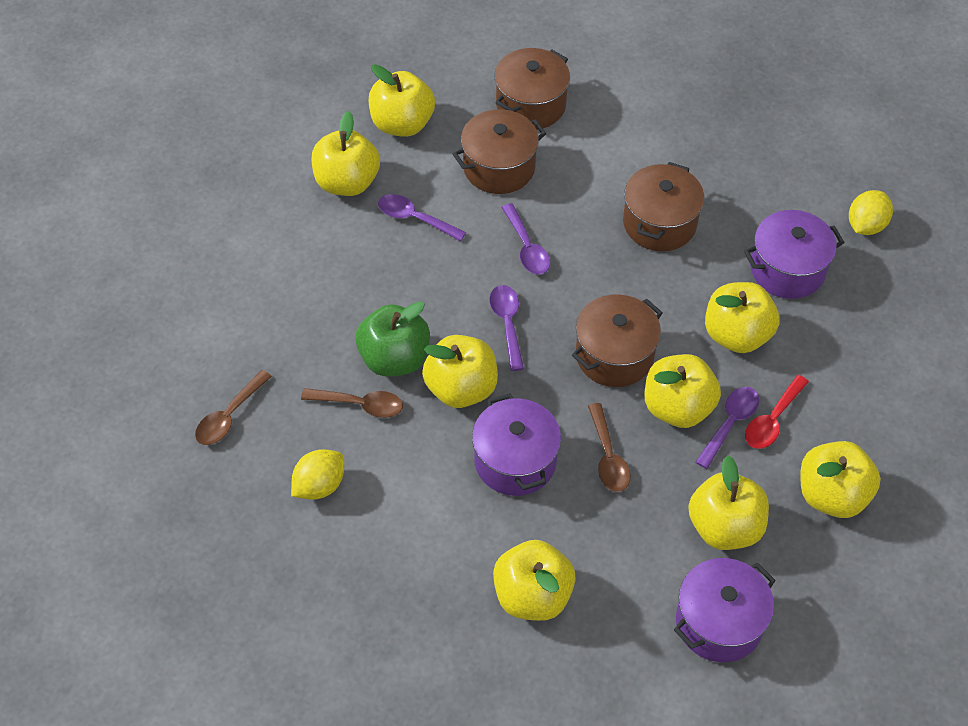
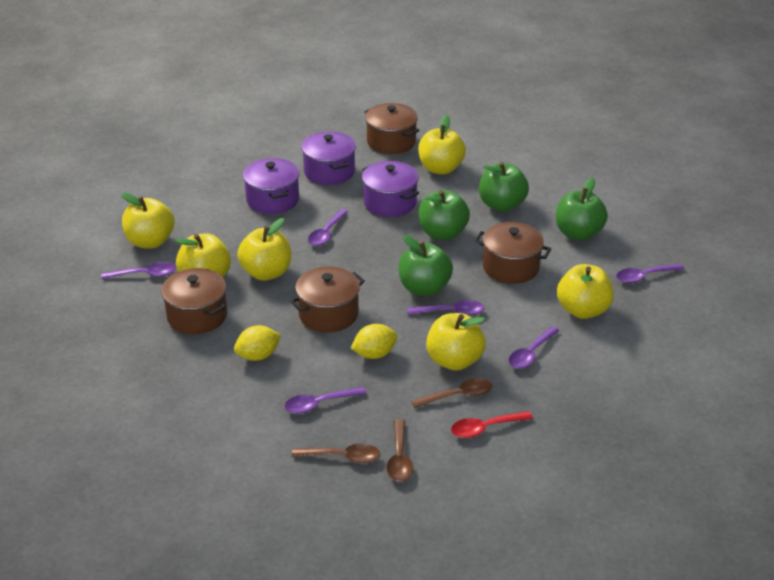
green apple: [356,301,430,376] = 1 -> [398,235,453,296] [419,190,470,240] [479,162,529,212] [556,178,608,241] = 4
purple spoon: [378,194,466,241] [489,285,524,371] [501,203,550,275] [696,387,759,469] = 4 -> [101,262,176,279] [284,387,366,414] [308,209,348,246] [407,300,484,316] [508,326,559,369] [616,264,684,283] = 6
yellow apple: [311,111,380,196] [369,64,435,137] [422,335,498,408] [493,540,576,621] [645,354,721,428] [688,455,769,550] [705,282,780,353] [800,441,881,518] = 8 -> [121,193,175,248] [176,233,231,277] [237,218,291,281] [418,115,466,174] [426,313,486,371] [557,264,614,319] = 6

